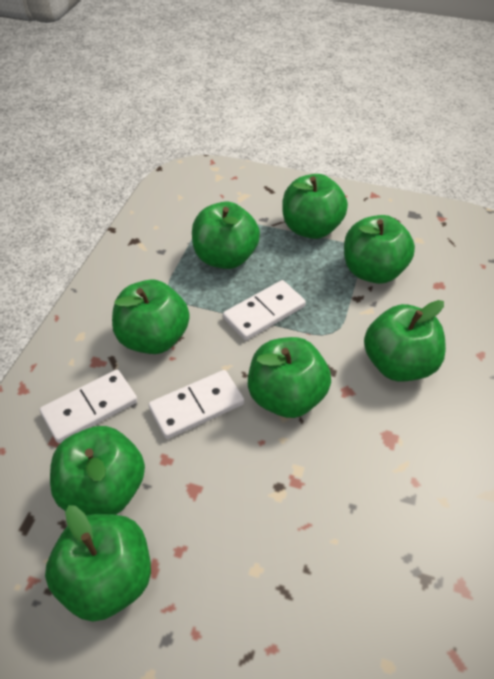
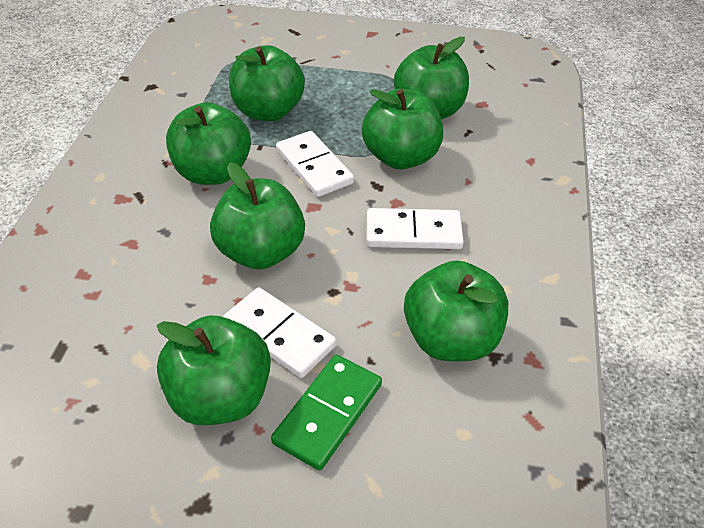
green apple: [45,505,151,622] [50,426,145,515] [112,279,190,354] [192,202,260,269] [248,337,331,418] [282,174,348,239] [344,215,415,284] [364,300,446,382] = 8 -> [157,316,271,425] [166,102,251,185] [210,162,305,270] [229,45,305,121] [362,89,443,169] [394,37,469,119] [404,260,508,361] = 7
green domino: none = 0 -> [271,355,382,471] = 1

